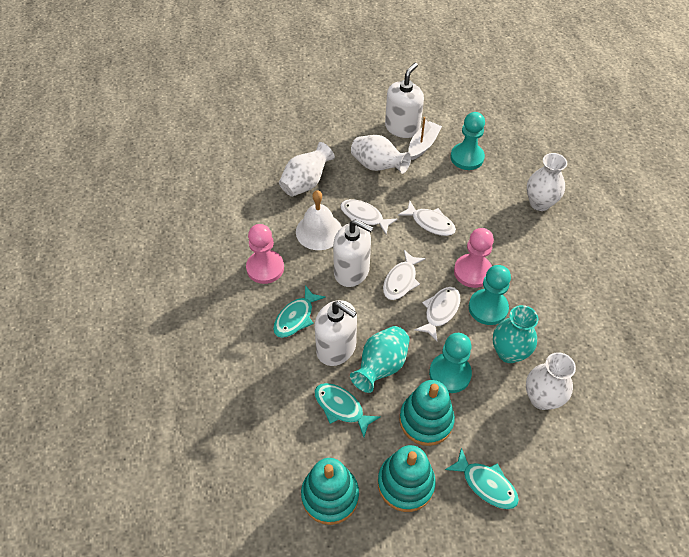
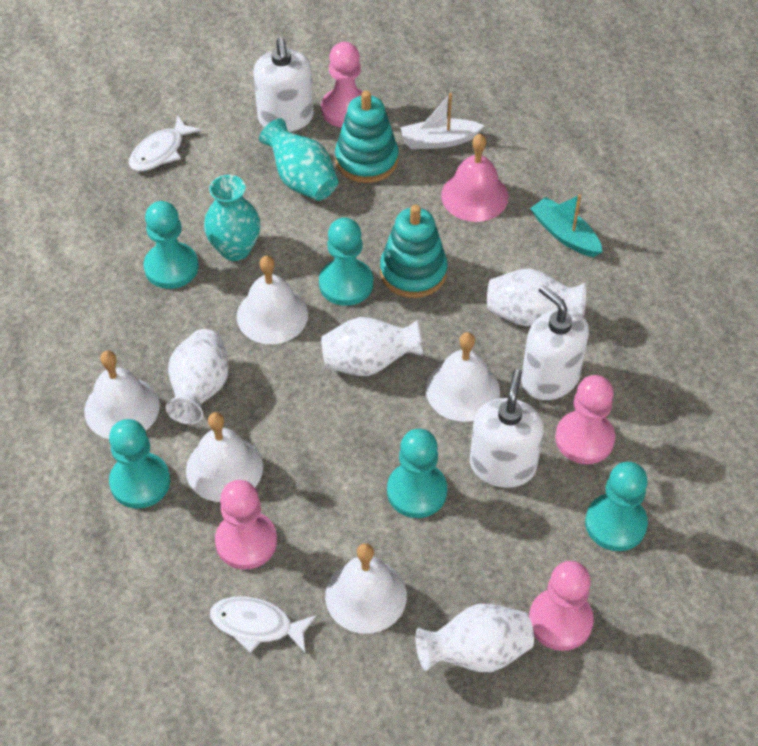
pink bell: none = 0 -> [441,134,509,222] = 1
pink pawn: [246,224,284,284] [454,228,494,288] = 2 -> [215,480,277,570] [321,42,363,128] [529,561,594,651] [555,375,615,464] = 4
turquoise boat: none = 0 -> [530,194,602,257] = 1
turquoise fish: [273,285,326,338] [315,383,380,437] [445,448,519,509] = 3 -> none = 0
turquoise pawn: [429,333,472,393] [451,112,485,170] [469,265,511,325] = 3 -> [109,419,170,509] [144,201,198,289] [319,218,373,306] [387,429,447,518] [585,462,648,551] = 5
turquoise stacking toy: [301,458,359,525] [378,445,436,512] [399,380,455,446] = 3 -> [335,91,398,183] [380,205,447,298] = 2
white bell: [296,190,342,250] = 1 -> [84,351,160,439] [186,412,263,502] [237,255,308,344] [325,543,407,634] [426,332,500,422] = 5
white fish: [340,199,398,235] [383,250,426,300] [398,201,456,236] [414,287,461,342] = 4 -> [129,116,202,171] [210,596,316,653] = 2

